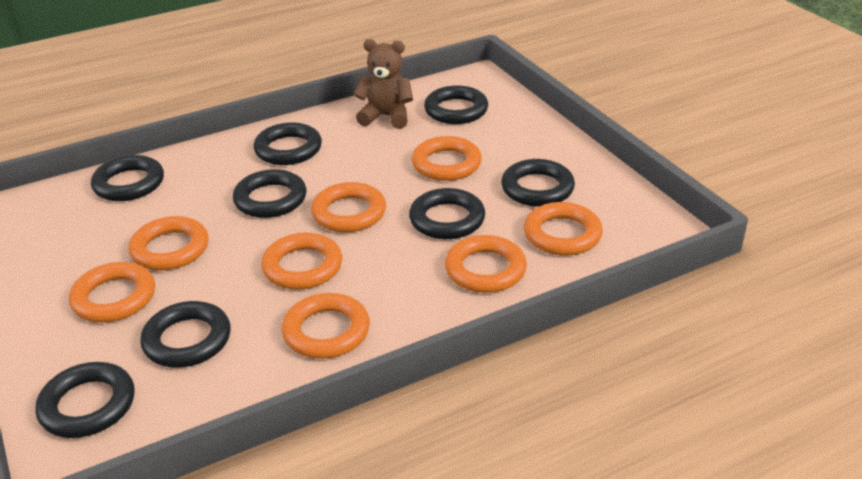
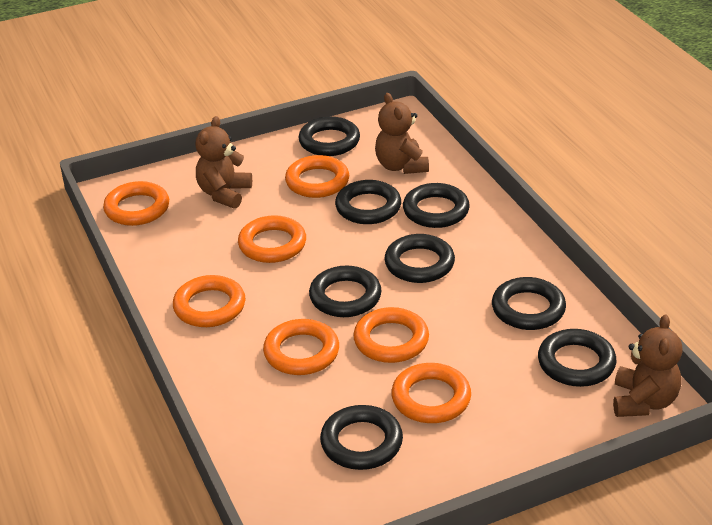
brown teddy bear: [353,39,413,129] = 1 -> [196,116,252,209] [375,93,429,174] [613,314,683,417] = 3
orange ring: [69,262,155,322] [128,216,208,271] [261,233,342,290] [281,293,370,359] [311,182,386,232] [412,136,482,181] [445,235,527,293] [524,202,603,255] = 8 -> [103,181,169,226] [173,275,245,327] [238,215,306,263] [263,319,339,375] [285,155,349,198] [353,307,429,363] [391,363,471,423] = 7

